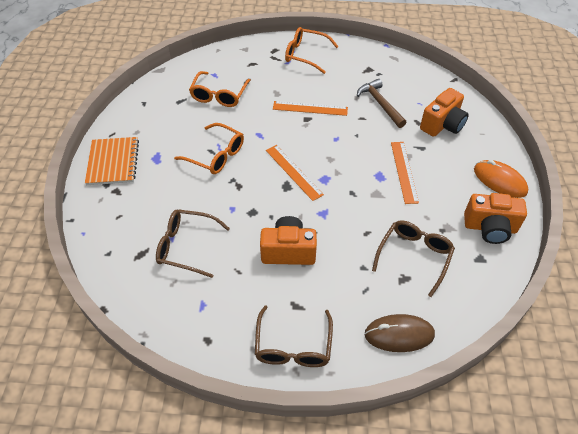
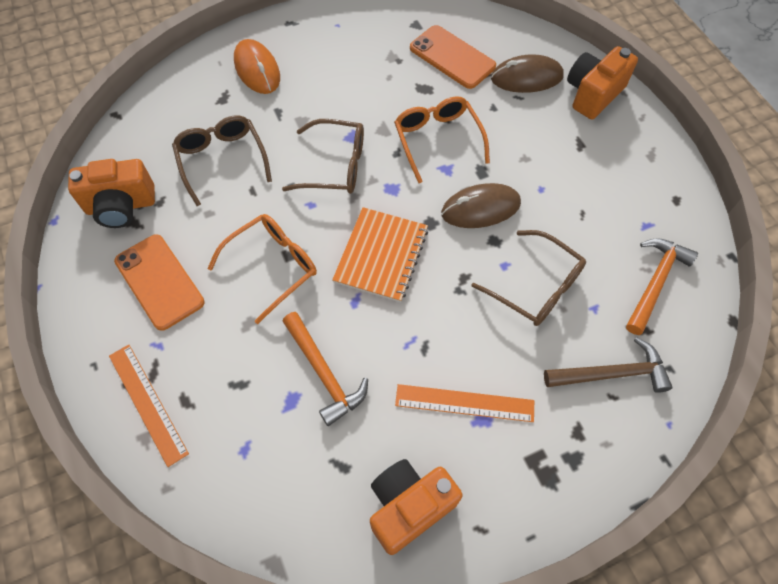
brown mouse: [365,314,435,352] = 1 -> [441,183,521,228] [491,54,564,93] = 2
orange glasses: [174,123,244,174] [189,71,251,107] [285,27,339,74] = 3 -> [207,214,317,324] [394,96,490,183] = 2
orange hammer: none = 0 -> [283,312,368,426] [626,238,698,335] = 2
orange phone: none = 0 -> [114,234,205,331] [410,25,496,89] = 2
orange ruler: [266,145,324,201] [273,101,348,116] [391,142,419,204] = 3 -> [109,345,189,467] [395,384,534,422] = 2

